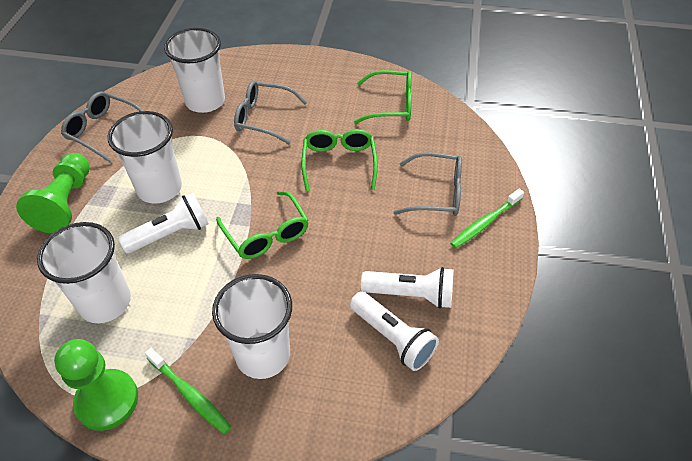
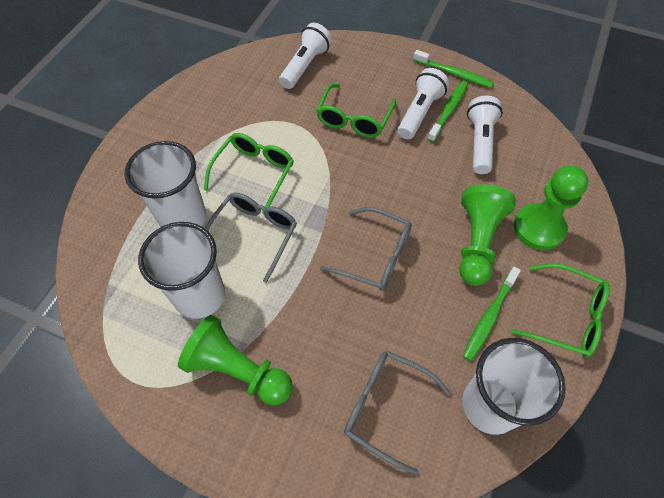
green pawn: [16,153,90,233] [54,339,138,431] = 2 -> [178,315,292,405] [459,185,516,286] [514,166,588,250] = 3
green toothbrush: [145,348,232,434] [450,189,524,249] = 2 -> [413,50,494,88] [427,81,468,142] [463,267,521,361] = 3
white cup: [37,222,131,323] [108,111,182,204] [164,28,225,113] [212,274,292,379] = 4 -> [125,141,206,227] [138,222,225,319] [462,338,566,435] = 3

